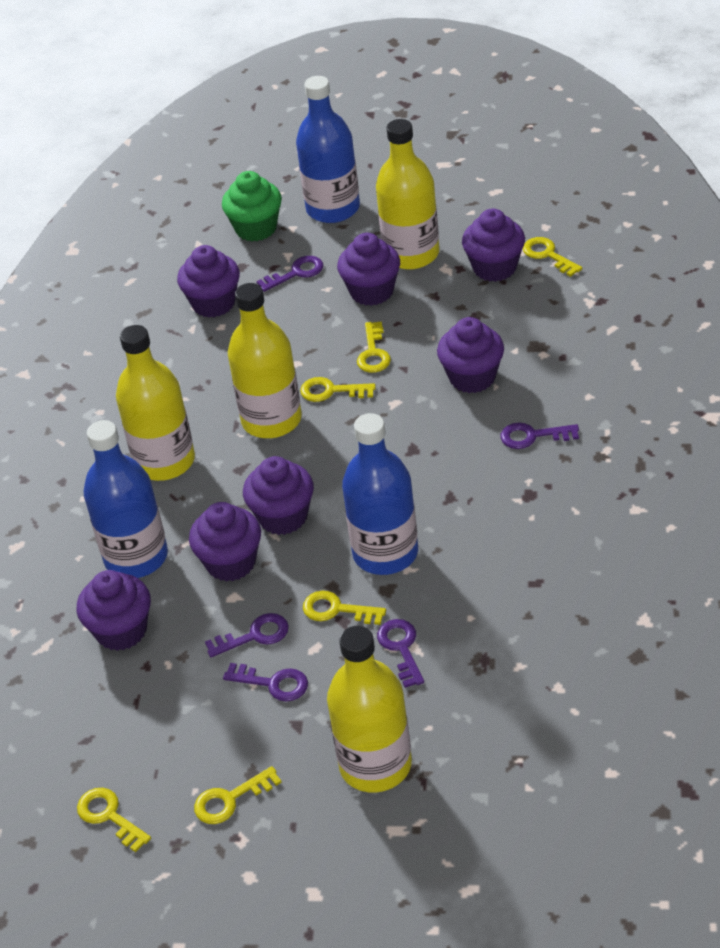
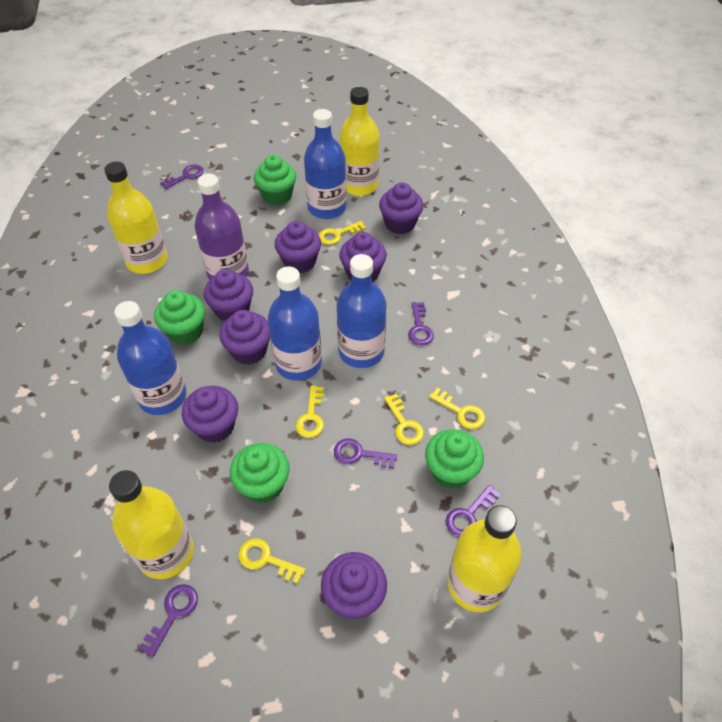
blue bottle: [84,420,168,578] [296,76,360,223] [342,413,418,575] = 3 -> [114,301,186,415] [268,266,322,381] [304,109,347,219] [337,254,387,368] = 4
green cupcake: [222,171,282,241] = 1 -> [154,290,205,345] [230,443,289,503] [254,155,296,205] [425,429,484,489] = 4
purple bottle: none = 0 -> [194,174,249,280] = 1
yellow key: [77,788,151,852] [194,766,282,824] [300,377,376,402] [303,591,386,625] [357,321,391,373] [523,237,582,277] = 6 -> [239,538,306,584] [296,386,324,438] [319,221,366,245] [384,393,424,445] [429,388,485,429] = 5

